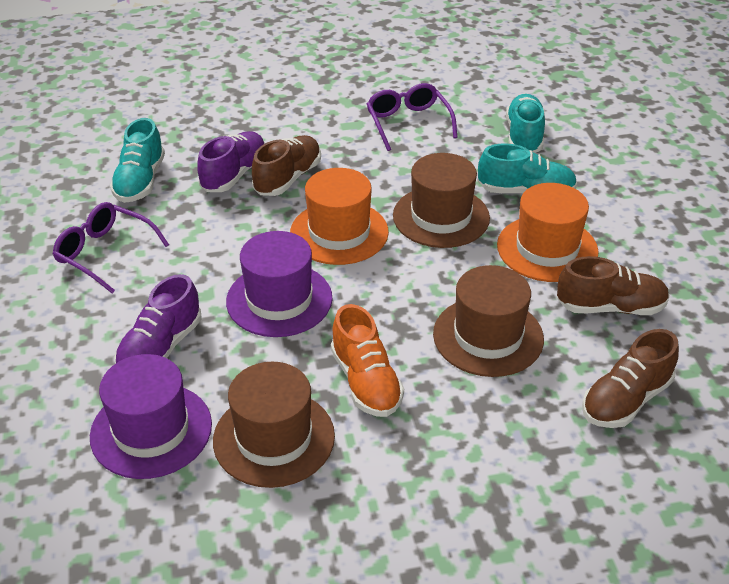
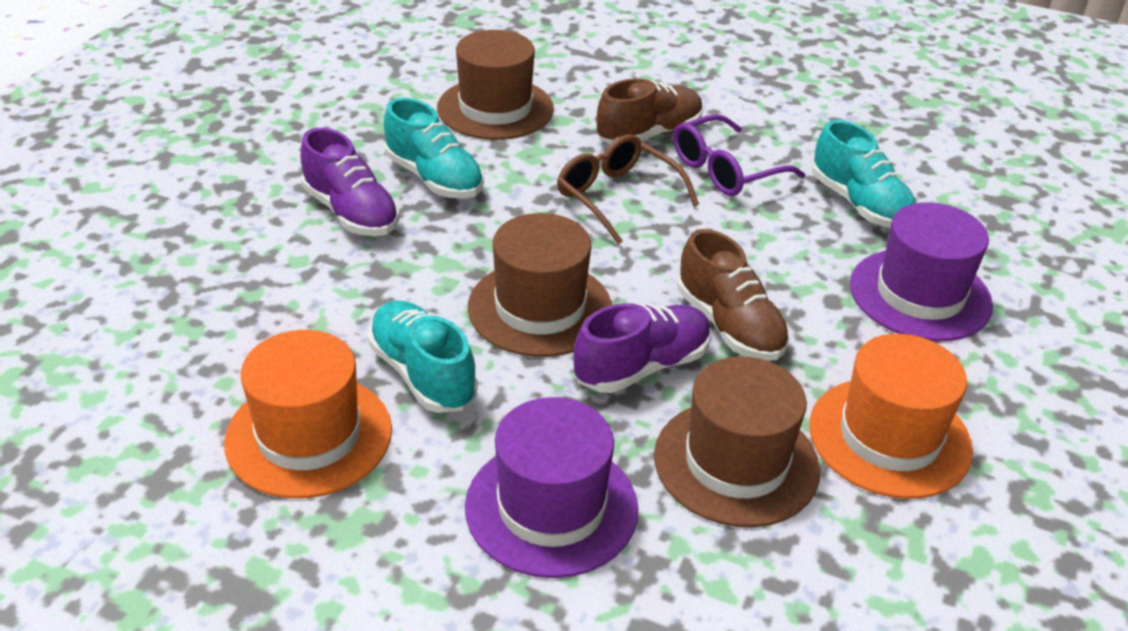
brown glasses: none = 0 -> [557,134,699,245] = 1
brown shoe: [252,135,321,196] [557,256,670,315] [582,329,679,428] = 3 -> [597,78,703,144] [678,229,790,361] = 2
orange shoe: [331,304,404,417] = 1 -> none = 0
purple glasses: [53,202,169,293] [367,83,458,151] = 2 -> [673,114,805,196] = 1

